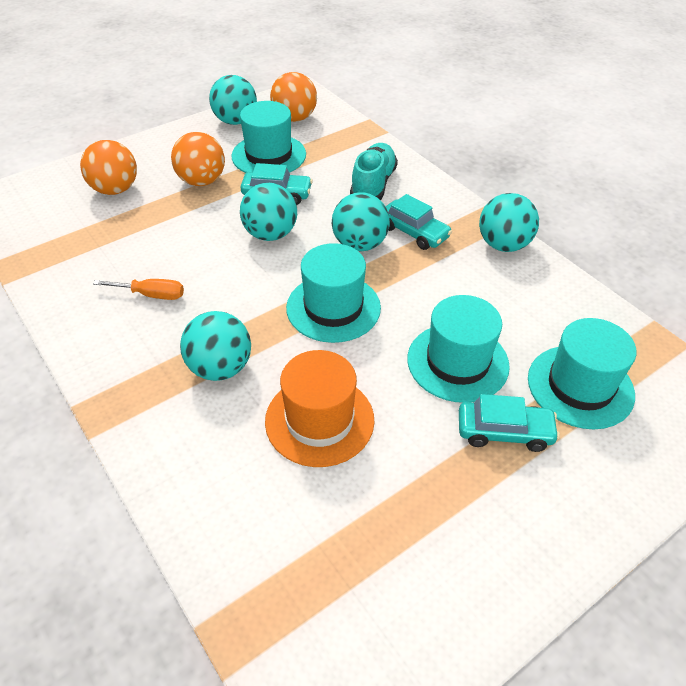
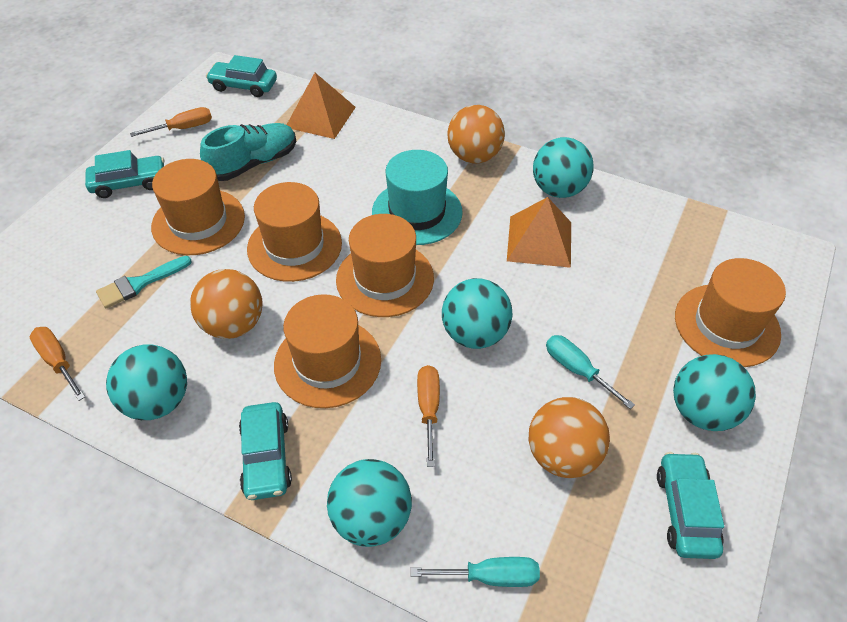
orange hat: [265,350,374,467] = 1 -> [151,159,245,255] [247,182,342,282] [274,294,381,408] [336,214,434,317] [675,258,786,367] = 5
orange pyramid: none = 0 -> [287,73,356,139] [507,197,571,268] = 2
orange screwdriver: [93,279,184,300] = 1 -> [30,327,85,401] [130,107,212,137] [417,365,440,467] = 3
turquoise brush: none = 0 -> [96,256,192,308] = 1
turquoise car: [241,163,313,205] [386,194,452,250] [459,394,560,452] = 3 -> [85,150,164,198] [206,55,277,97] [239,402,292,500] [657,452,724,559] = 4
turquoise hat: [231,101,306,173] [286,243,381,343] [407,295,510,403] [528,318,636,429] = 4 -> [372,150,463,245] = 1
turquoise screwdriver: none = 0 -> [410,557,540,587] [546,335,635,409] = 2

